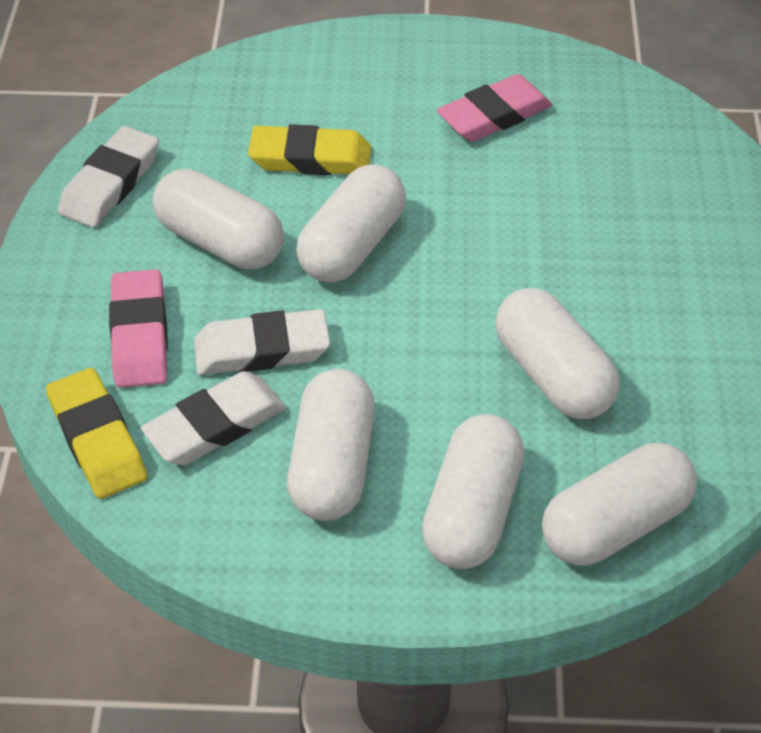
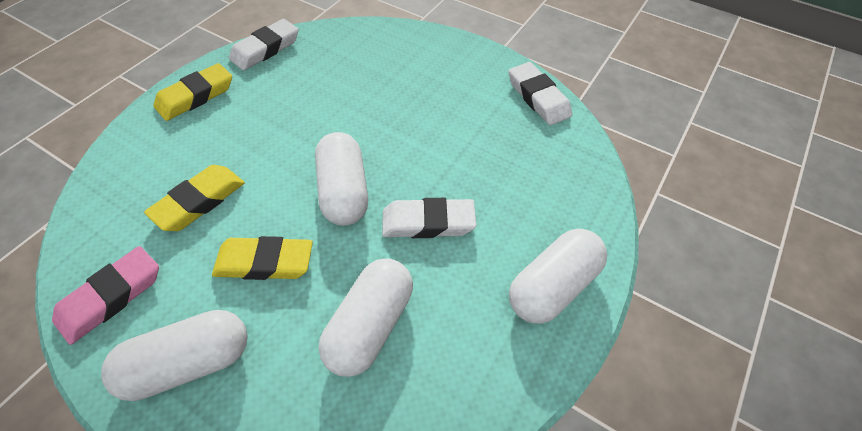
pink eraser: [109,269,168,388] [437,74,552,142] = 2 -> [52,246,159,345] = 1
white capsule: [153,169,284,269] [287,369,375,521] [296,164,406,282] [422,414,524,569] [495,288,620,419] [542,443,697,566] = 6 -> [101,310,248,401] [315,132,368,226] [319,258,413,377] [509,229,607,324] = 4
yellow eraser: [46,368,147,499] [248,124,371,175] = 2 -> [144,165,245,231] [154,63,232,121] [212,236,313,280] = 3

